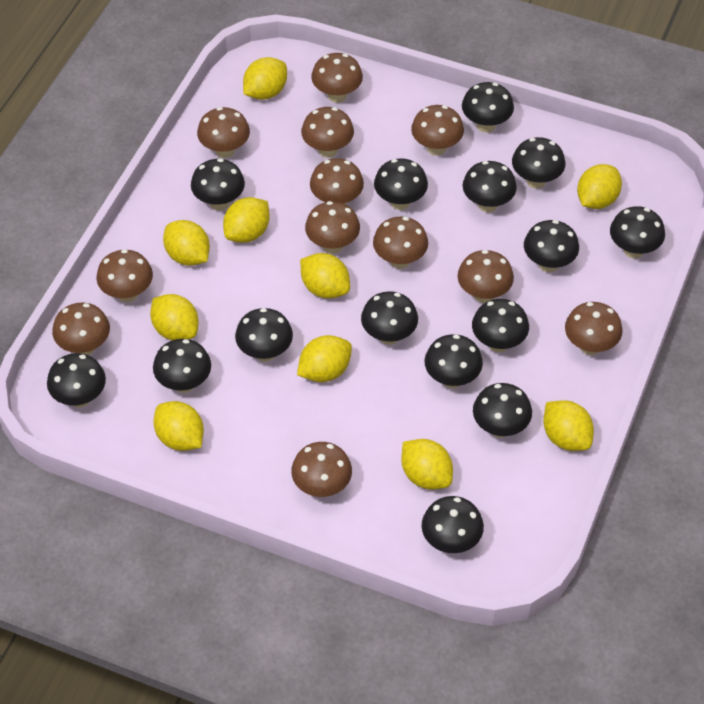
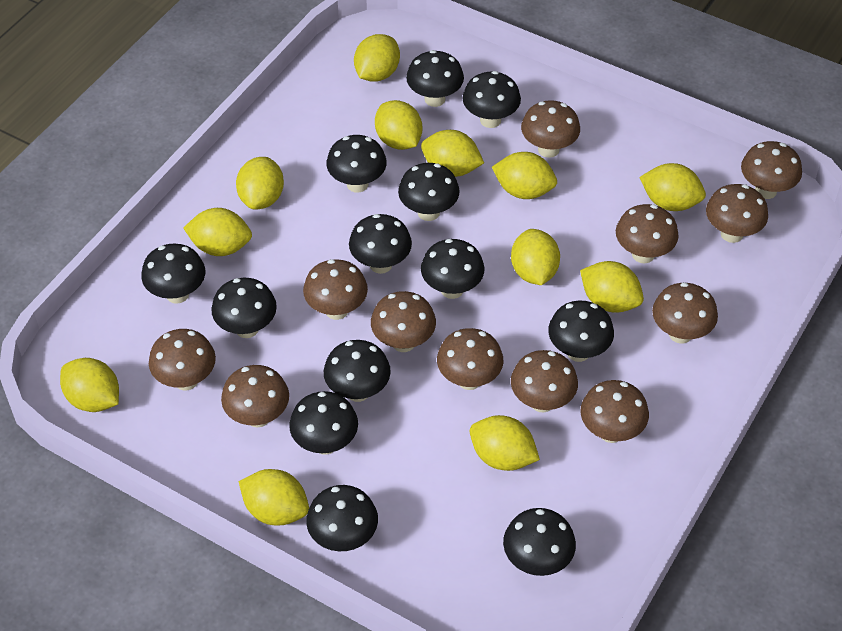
black mushroom: [47,353,106,407] [153,339,211,393] [191,159,245,210] [235,308,293,362] [361,291,418,345] [374,158,428,210] [422,496,484,553] [425,334,483,388] [462,82,514,133] [463,161,517,212] [472,299,529,352] [473,383,532,438] [512,137,565,189] [524,220,579,272] [610,206,665,259] = 15 -> [141,243,205,304] [211,278,277,338] [289,391,358,455] [306,485,378,551] [324,340,391,402] [326,135,387,192] [349,214,412,274] [398,163,460,221] [406,50,464,107] [421,239,485,299] [463,71,521,128] [503,508,576,576] [548,301,614,362] = 13
yellow lemon: [150,294,199,340] [154,401,204,451] [163,220,210,266] [223,197,270,243] [243,57,287,100] [297,335,352,382] [300,253,350,299] [401,439,453,490] [543,400,594,451] [577,164,622,209] = 10 -> [60,358,119,412] [183,208,252,256] [236,157,284,209] [238,469,309,525] [354,34,400,82] [375,100,422,150] [421,130,484,177] [470,415,540,471] [492,152,557,199] [511,229,560,285] [580,261,644,313] [639,163,706,211] = 12

